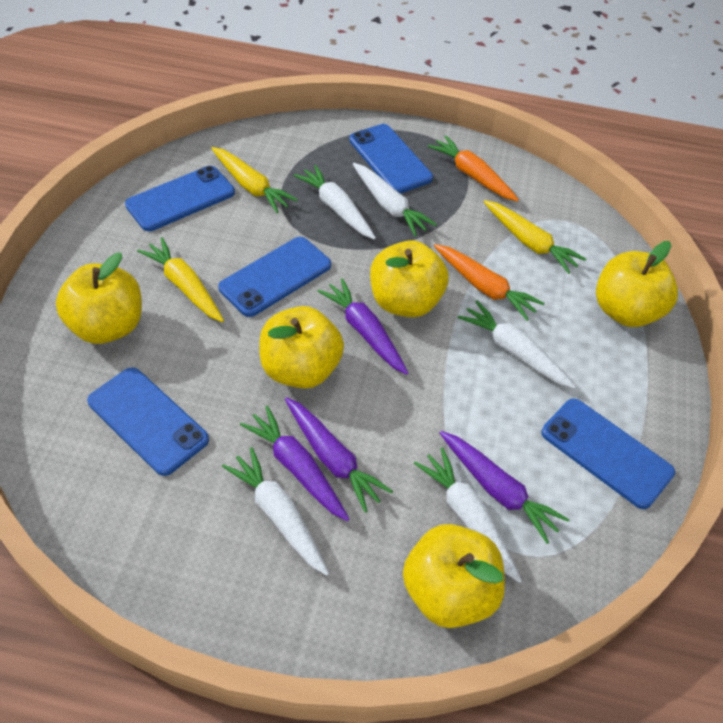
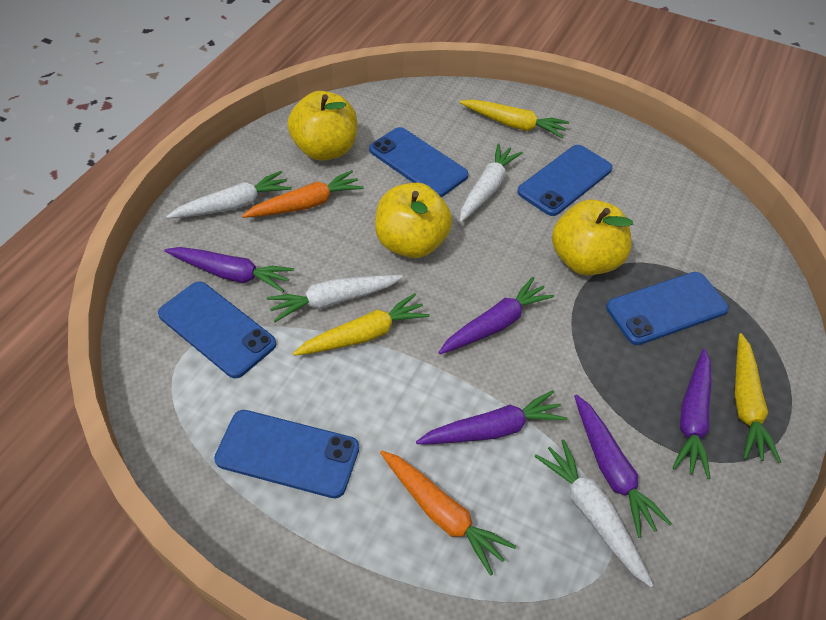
purple carrot: [240,406,350,521] [285,397,393,513] [318,278,408,375] [440,431,570,544] = 4 -> [164,247,294,292] [416,390,567,444] [438,277,555,354] [574,394,672,538] [672,348,711,479] = 5
white carrot: [222,447,329,576] [294,165,376,240] [353,163,437,237] [414,447,522,583] [458,301,576,389] = 5 -> [166,171,291,219] [267,275,403,322] [460,143,523,222] [534,439,654,587] = 4
yellow apple: [56,253,142,344] [259,306,344,389] [370,240,448,317] [403,524,505,628] [596,241,678,327] = 5 -> [288,91,357,161] [375,183,452,258] [552,199,633,275] = 3

